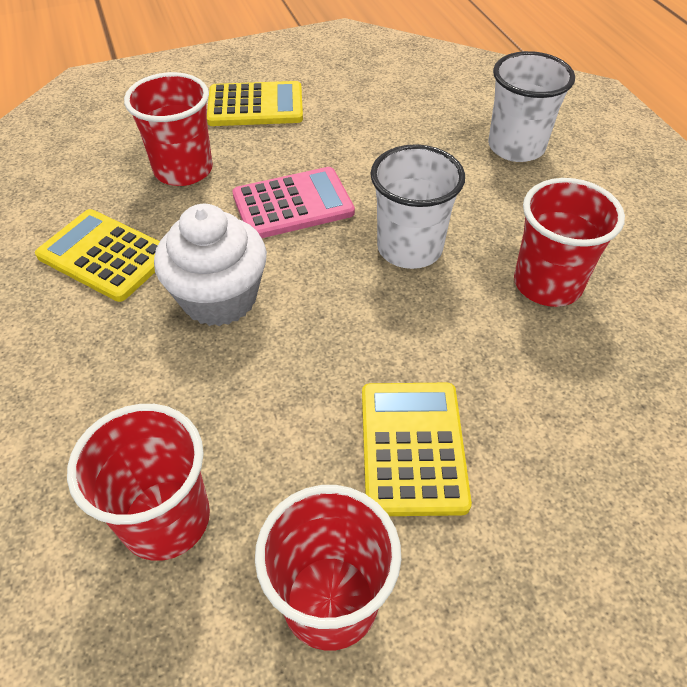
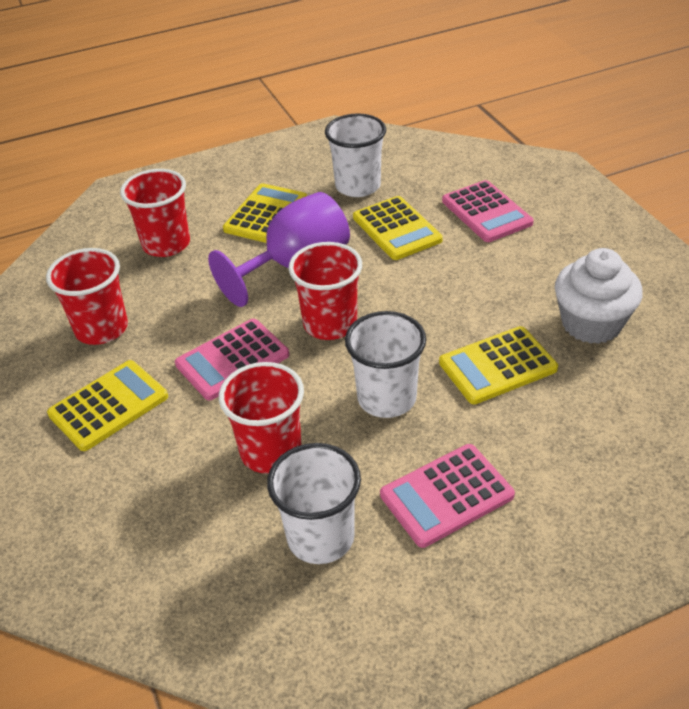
pink calculator: [232,167,355,238] = 1 -> [175,319,289,400] [380,444,515,548] [442,180,534,242] = 3
purple goblet: none = 0 -> [208,192,350,307] = 1
white cup: [370,144,465,269] [488,51,575,162] = 2 -> [267,443,361,564] [325,113,386,197] [345,311,426,418] = 3
yellow calculator: [35,209,160,302] [207,81,303,126] [362,383,472,516] = 3 -> [47,360,168,451] [223,183,307,243] [353,196,443,260] [439,326,558,404] = 4

